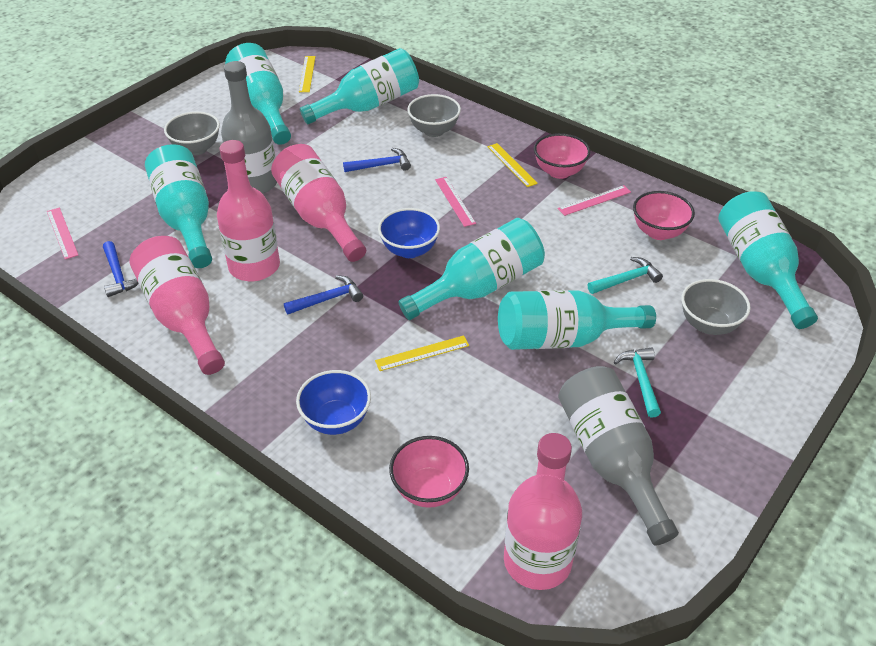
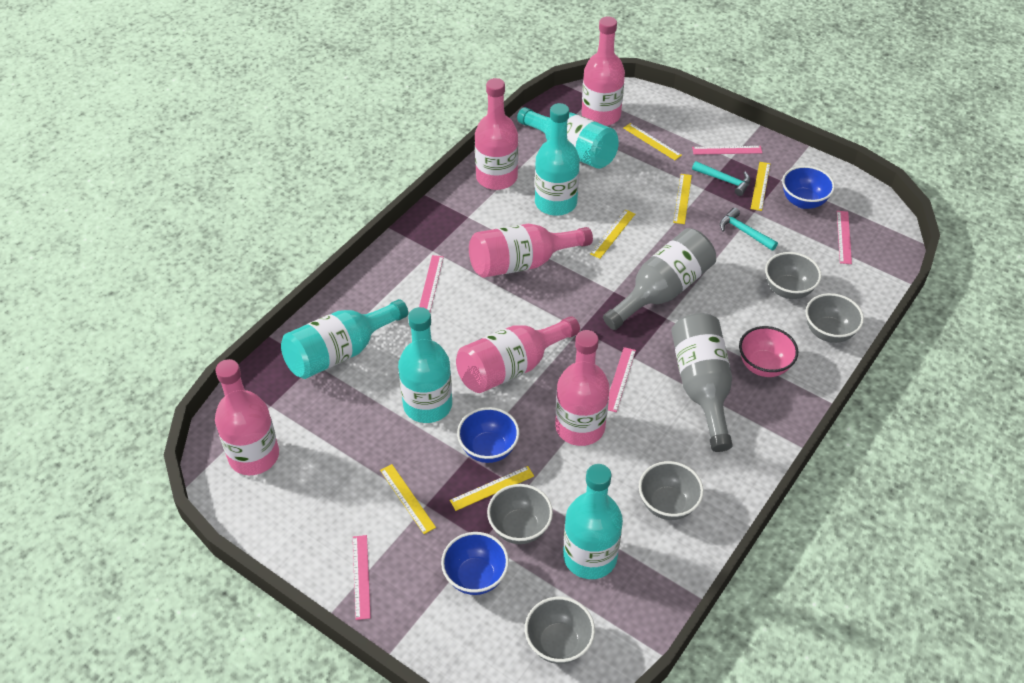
blue bowl: [296,370,371,435] [378,208,440,258] = 2 -> [441,532,509,595] [457,407,519,463] [782,166,835,209] = 3
blue hammer: [103,241,139,297] [284,275,363,314] [343,148,411,172] = 3 -> none = 0
grey bowl: [164,111,220,155] [407,94,461,137] [681,279,751,335] = 3 -> [487,484,553,544] [525,597,595,664] [639,461,704,520] [765,252,821,299] [805,293,864,343] = 5
pink bottle: [129,236,225,375] [217,140,280,281] [271,144,366,262] [504,433,582,590] = 4 -> [215,359,279,475] [456,316,580,393] [469,224,593,278] [475,78,518,190] [555,330,610,446] [582,16,625,126] = 6
pink bowl: [389,436,469,508] [534,133,590,179] [633,191,695,240] = 3 -> [739,326,798,377] = 1
pink ruler: [47,207,78,259] [435,177,476,227] [557,185,631,216] = 3 -> [353,535,371,620] [419,255,444,312] [608,347,636,412] [692,146,762,155] [837,211,852,264] = 5
turquoise bottle: [145,144,212,268] [225,43,291,145] [300,48,419,124] [398,218,545,320] [498,290,656,350] [718,191,818,329] = 6 -> [281,299,408,379] [398,307,452,423] [517,107,619,169] [535,103,580,216] [563,464,623,579] = 5
yellow ruler: [299,56,316,92] [375,335,469,371] [487,143,538,187] = 3 -> [380,464,436,534] [450,466,534,511] [590,210,635,259] [624,123,682,160] [673,174,692,224] [751,162,770,211] = 6

